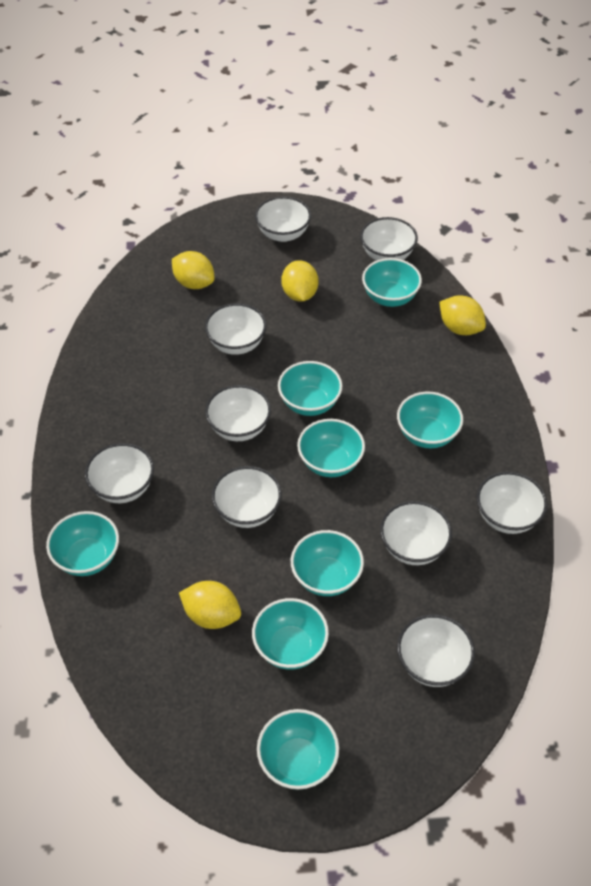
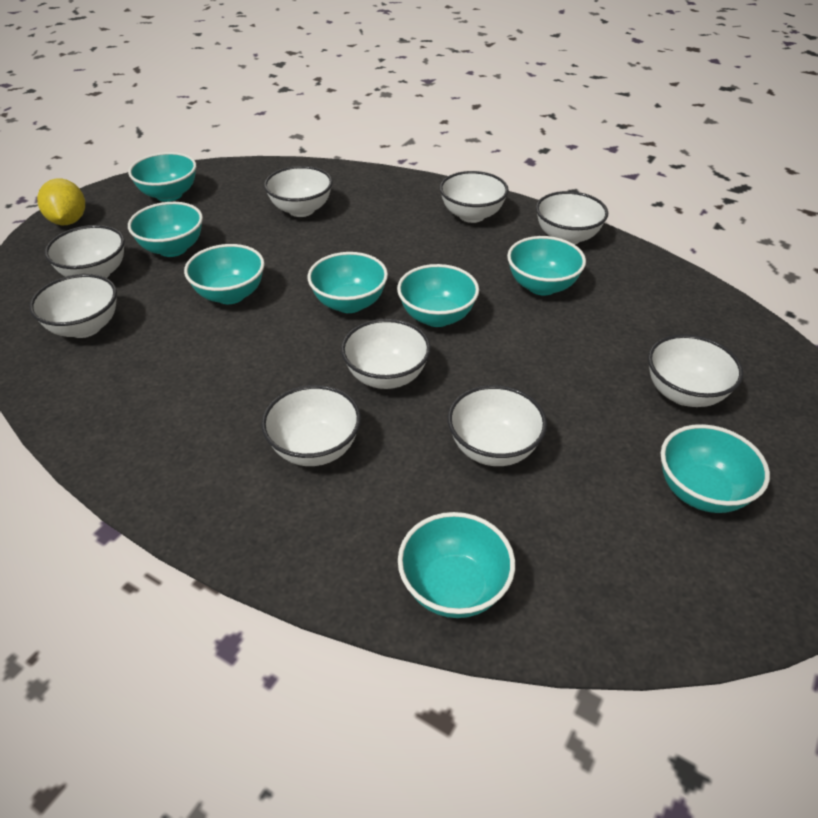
yellow lemon: [172,251,215,289] [179,581,241,629] [281,260,319,302] [439,295,486,335] = 4 -> [37,179,85,225] = 1

